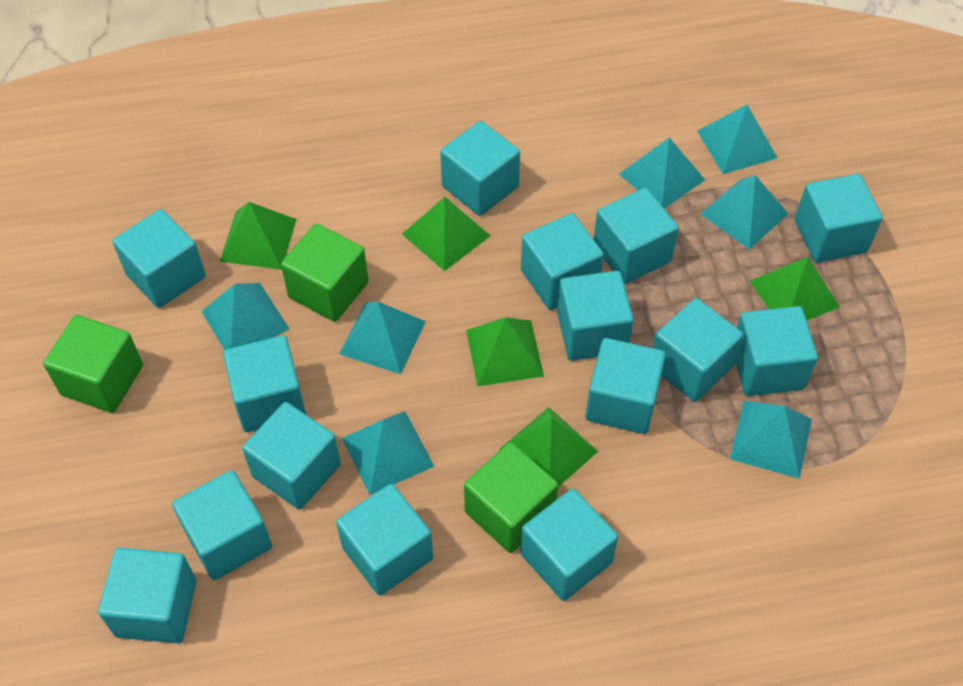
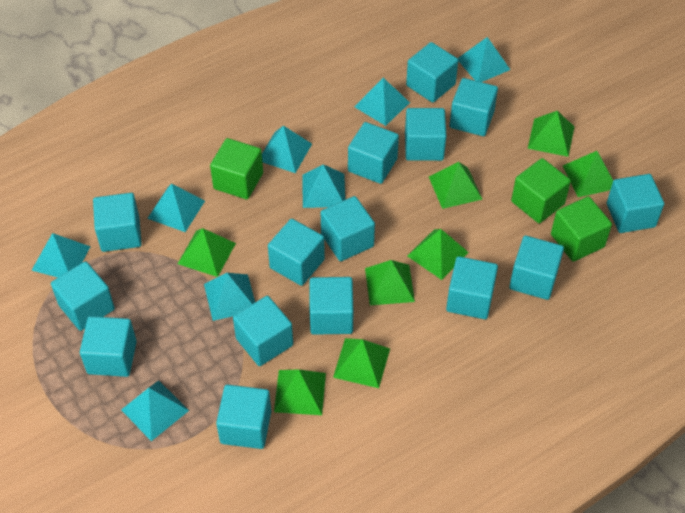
green pyramid: [219,202,296,270] [402,197,491,271] [466,317,544,386] [500,407,598,487] [750,257,840,320] = 5 -> [178,228,236,277] [274,369,326,415] [333,338,390,388] [365,260,415,305] [408,229,469,280] [429,162,482,209] [527,111,574,157] [563,151,613,197] = 8
turquoise pyramid: [201,283,289,350] [339,302,426,374] [342,411,434,495] [619,137,705,209] [697,105,777,174] [701,175,788,249] [730,401,812,479] = 7 -> [32,233,91,277] [121,380,189,441] [147,184,205,232] [204,273,255,321] [262,126,312,173] [302,164,345,208] [354,78,410,126] [458,37,510,82] = 8

